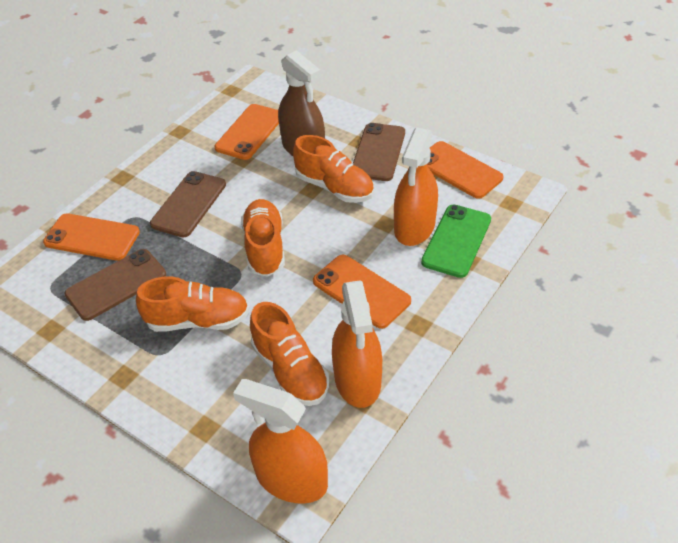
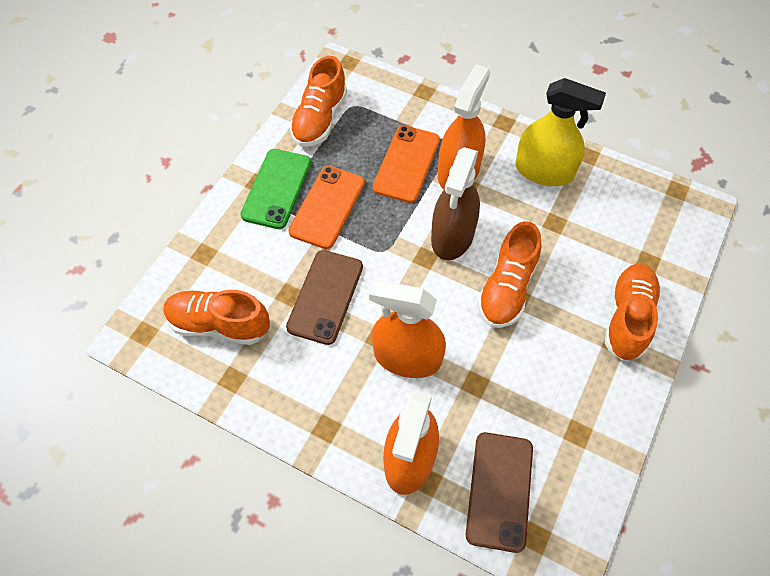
brown phone: [64,249,166,321] [150,171,226,238] [353,123,405,181] = 3 -> [286,250,363,345] [466,432,533,553] = 2
orange phone: [43,214,140,261] [214,104,279,160] [313,255,411,329] [427,141,504,199] = 4 -> [288,166,365,249] [372,125,440,203] = 2
yellow spray bottle: none = 0 -> [515,78,606,186] = 1

